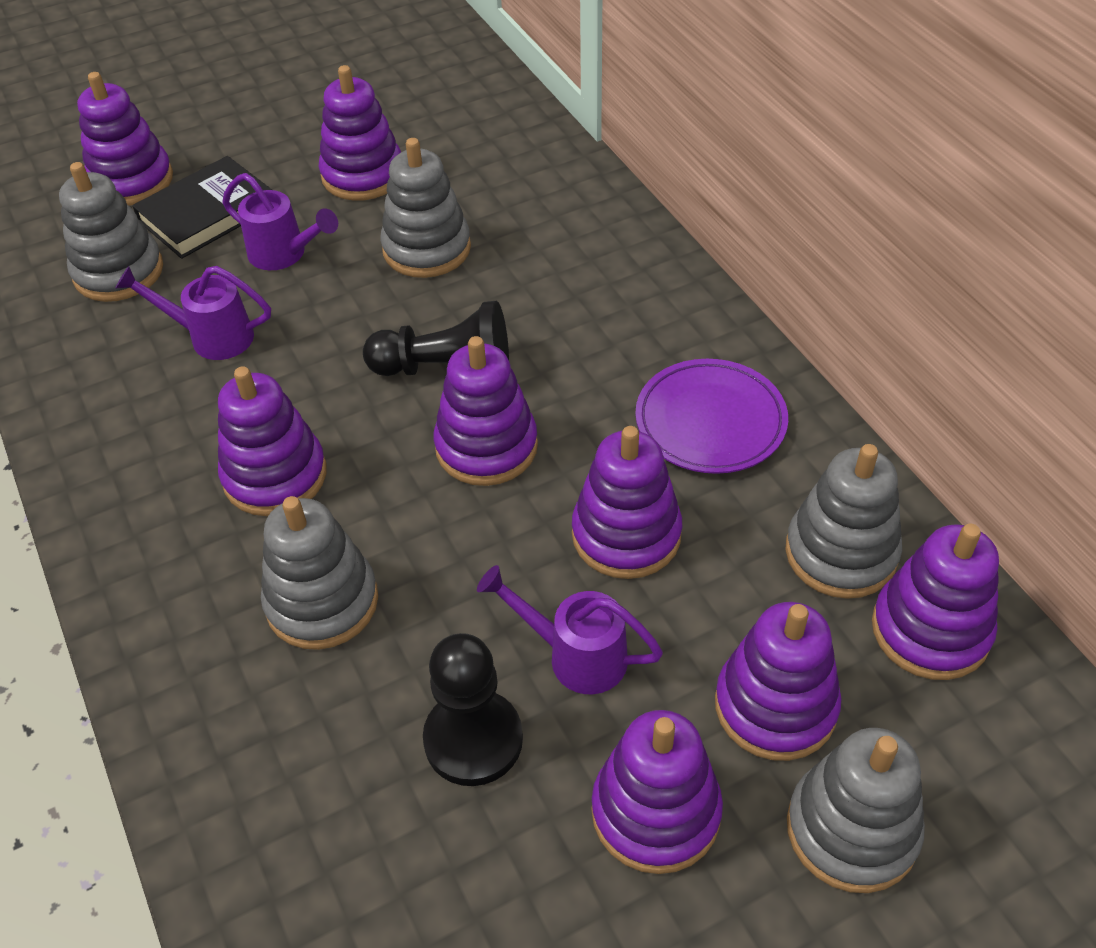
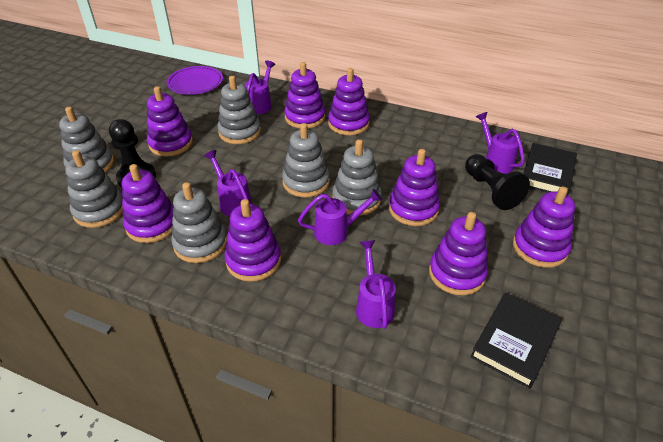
black book: [132,156,272,259] = 1 -> [470,293,562,389] [523,143,577,195] = 2
grey stacking toy: [59,162,163,302] [261,496,378,650] [380,138,471,278] [785,444,902,599] [787,728,925,893] = 5 -> [59,106,114,173] [65,150,123,228] [171,182,227,263] [218,76,261,144] [282,123,330,198] [332,139,382,216] = 6
purple watering can: [115,266,271,360] [222,173,338,270] [477,565,663,694] = 3 -> [204,150,252,216] [245,61,275,114] [298,189,382,245] [356,240,396,329] [476,112,525,174] = 5

